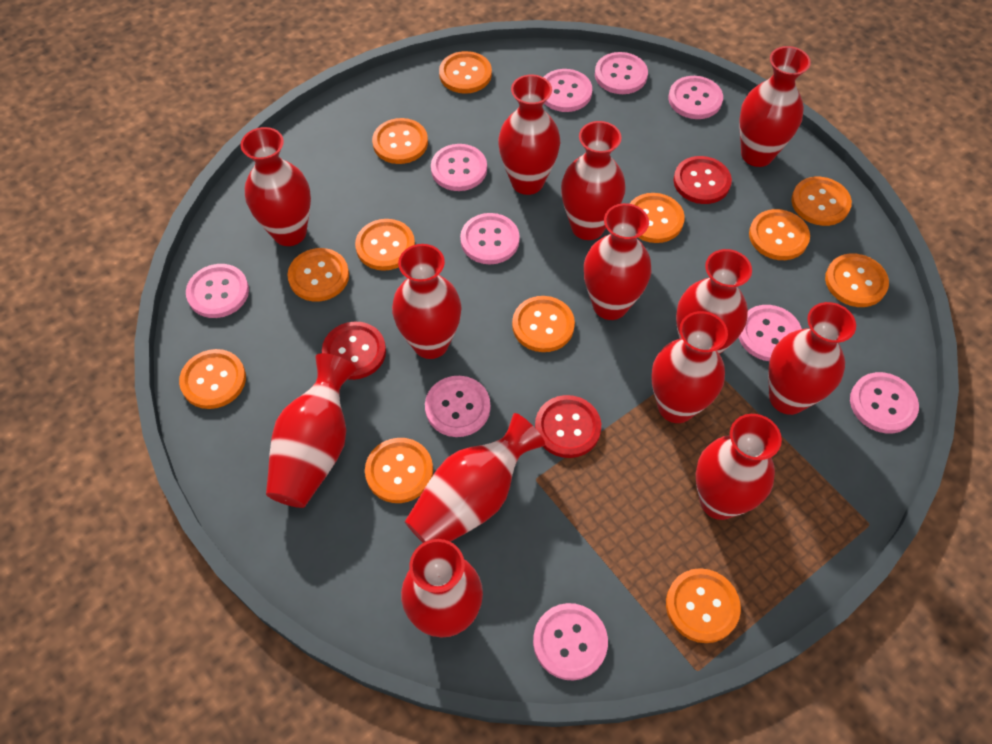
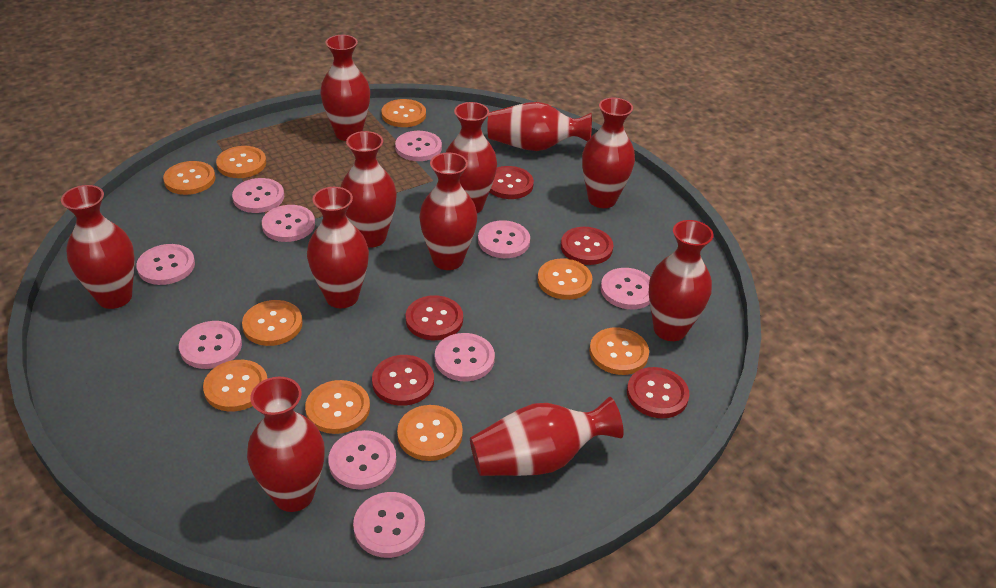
orange button: [179,349,246,409] [287,248,349,302] [355,219,415,271] [365,438,433,503] [372,118,428,164] [439,51,492,94] [512,296,575,352] [630,193,685,243] [666,568,741,643] [749,209,810,260] [791,177,852,226] [825,253,889,307] = 12 -> [163,161,216,195] [203,360,268,412] [216,146,266,178] [242,300,303,346] [305,380,370,434] [381,99,426,127] [397,405,463,461] [537,258,592,300] [589,327,649,375] = 9
red button: [322,321,386,380] [535,395,601,458] [673,156,732,204] = 3 -> [372,355,434,406] [406,295,463,340] [490,166,534,199] [561,227,613,265] [627,367,689,418] = 5
red vase: [240,127,311,246] [266,353,357,508] [392,244,462,359] [401,539,483,637] [405,413,545,543] [498,74,560,195] [561,121,626,240] [584,203,651,320] [651,311,728,423] [676,249,752,354] [696,414,782,520] [739,46,811,167] [768,302,856,415] = 13 -> [61,185,135,309] [247,377,325,512] [307,187,369,308] [321,35,370,141] [341,131,397,248] [419,152,477,270] [446,102,497,213] [470,397,624,476] [487,102,592,151] [582,98,635,208] [649,220,714,341] = 11

